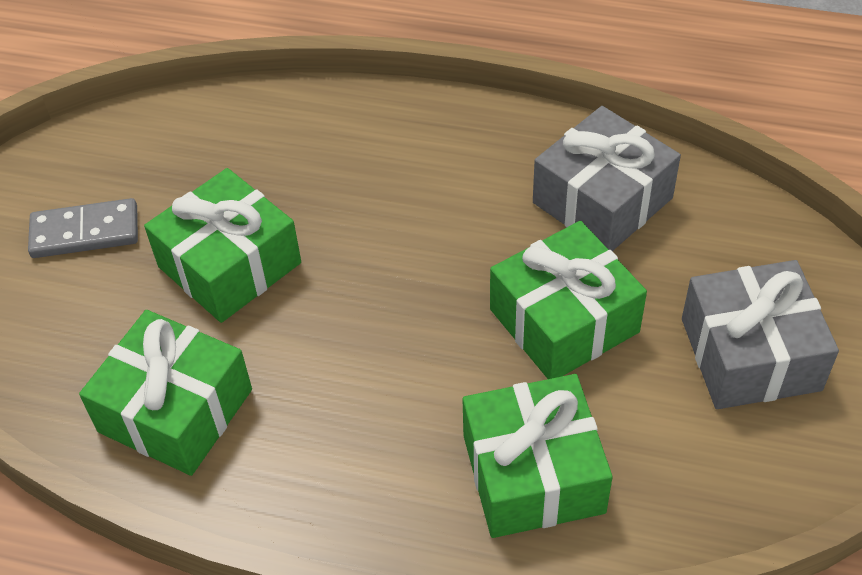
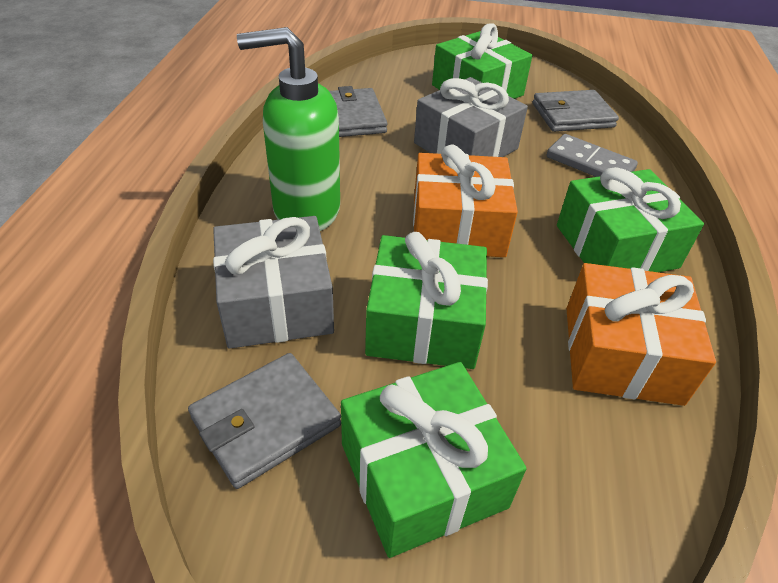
green soap dispenser: none = 0 -> [237,27,340,231] = 1
grey wallet: none = 0 -> [188,353,341,489] [329,86,388,137] [532,90,619,132] = 3
orange gift: none = 0 -> [413,145,518,257] [566,263,716,406] = 2

